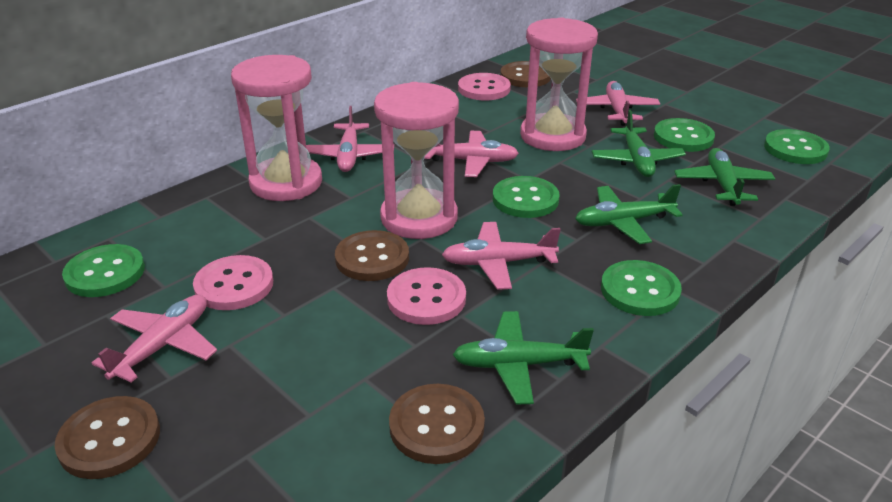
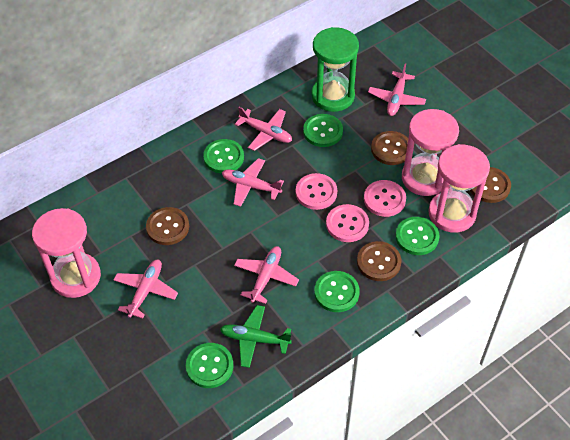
green hourglass: none = 0 -> [312,27,359,112] = 1
green plane: [453,311,594,405] [575,184,683,244] [592,110,686,177] [674,148,775,206] = 4 -> [220,305,292,368] = 1

